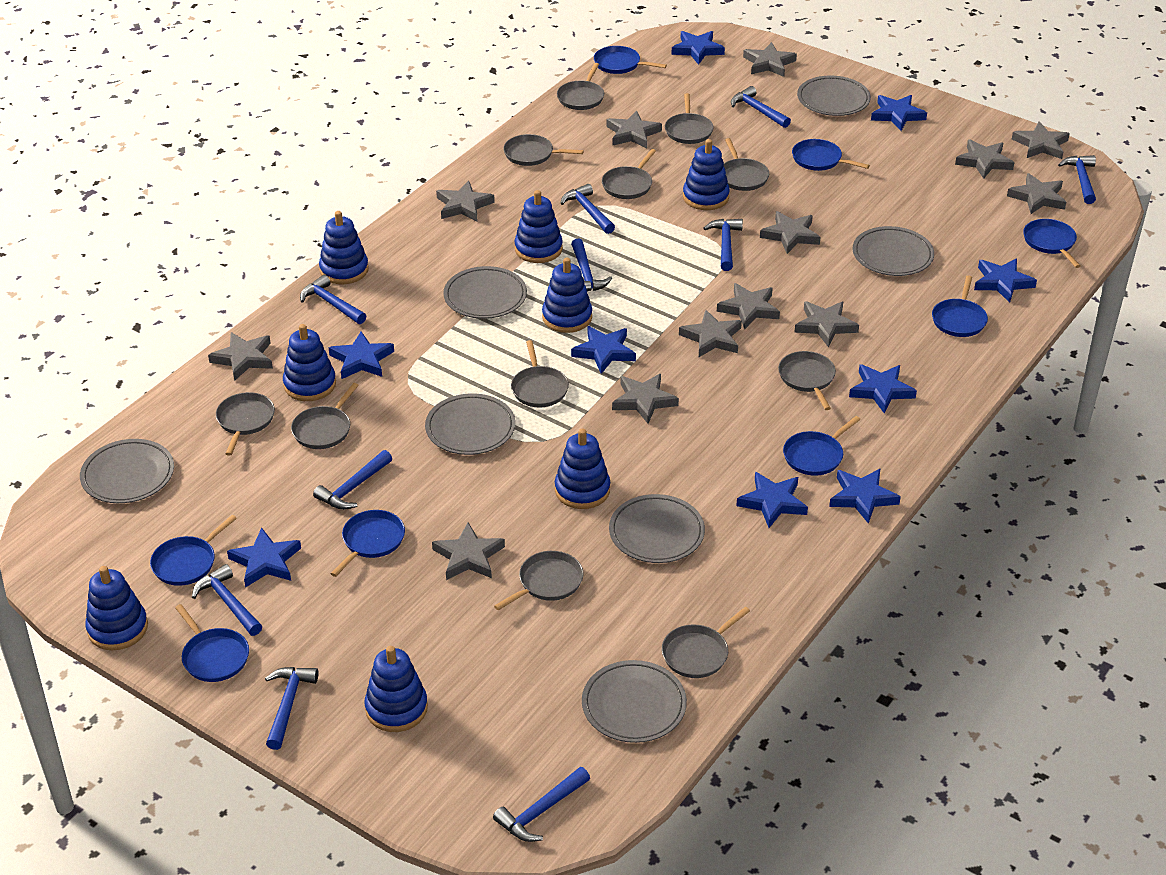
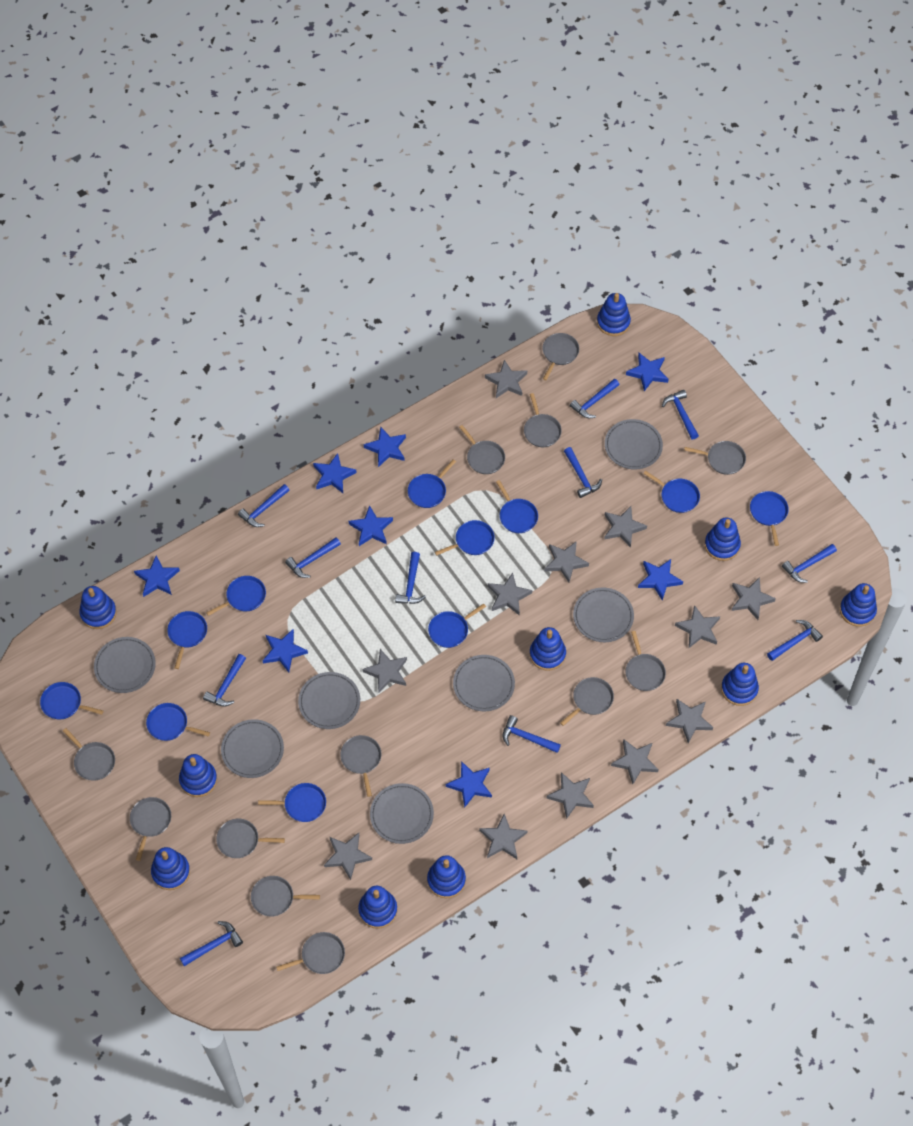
blue hammer: [192,564,262,636] [265,667,318,750] [300,275,366,324] [313,450,392,510] [493,767,590,842] [560,184,615,234] [571,239,612,291] [703,219,743,271] [731,86,791,128] [1058,155,1096,204] = 10 -> [180,921,243,966] [203,654,246,707] [238,484,290,527] [285,538,341,578] [395,552,426,604] [503,715,561,753] [564,447,602,498] [570,379,619,418] [662,390,699,439] [767,620,823,661] [782,544,837,583] = 11
blue pan: [150,515,237,586] [175,604,249,682] [331,510,405,577] [594,46,667,74] [783,416,861,476] [792,139,870,171] [932,275,988,337] [1023,219,1081,268] = 8 -> [40,682,103,720] [146,703,210,741] [167,611,207,669] [206,576,266,616] [258,783,326,822] [408,459,456,508] [428,603,486,648] [435,520,495,556] [496,480,538,533] [643,471,700,513] [750,491,789,546] = 11
blue stacking toy: [85,566,148,650] [283,324,336,401] [319,211,369,284] [364,646,428,732] [515,190,563,263] [542,258,592,333] [555,429,610,509] [683,139,730,210] = 8 -> [79,586,117,629] [151,847,190,890] [179,754,217,797] [358,886,397,929] [427,855,466,898] [530,627,566,671] [597,293,631,336] [705,518,741,561] [721,663,759,706] [840,583,877,627] = 10
blue star: [227,528,301,588] [329,331,394,379] [571,326,636,374] [671,31,725,65] [736,472,808,528] [829,469,901,524] [849,364,917,414] [871,95,927,131] [974,258,1037,303] = 9 -> [134,555,180,597] [262,629,308,673] [313,453,357,493] [349,505,393,546] [364,427,406,467] [446,761,492,808] [626,353,669,391] [638,559,683,601] = 8
grey pan: [216,392,275,456] [291,383,359,449] [494,551,583,610] [503,134,584,166] [511,340,569,408] [557,63,604,110] [602,149,656,199] [662,607,750,678] [665,93,713,144] [724,138,769,191] [778,351,836,410] = 11 -> [63,728,115,781] [130,797,171,861] [216,819,285,858] [251,876,320,917] [276,932,345,974] [340,735,381,797] [459,425,505,474] [524,393,562,447] [542,333,579,380] [560,677,614,726] [626,631,666,691] [684,441,746,475] = 12
grey star: [208,332,273,381] [432,522,505,580] [436,181,495,222] [606,111,662,148] [612,374,679,424] [679,310,742,357] [717,283,780,329] [743,42,797,77] [760,211,821,254] [794,301,859,347] [955,139,1014,179] [1007,173,1066,214] [1012,121,1070,159] = 13 -> [324,833,372,880] [362,649,407,693] [479,814,527,859] [485,360,527,398] [488,573,532,616] [544,541,589,582] [547,772,594,819] [604,506,647,548] [611,739,659,784] [666,699,713,743] [675,605,720,648] [731,577,776,620] = 12

